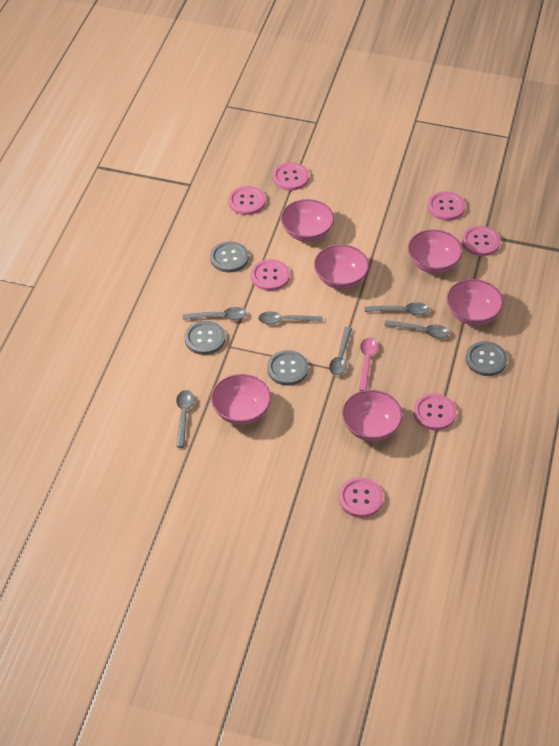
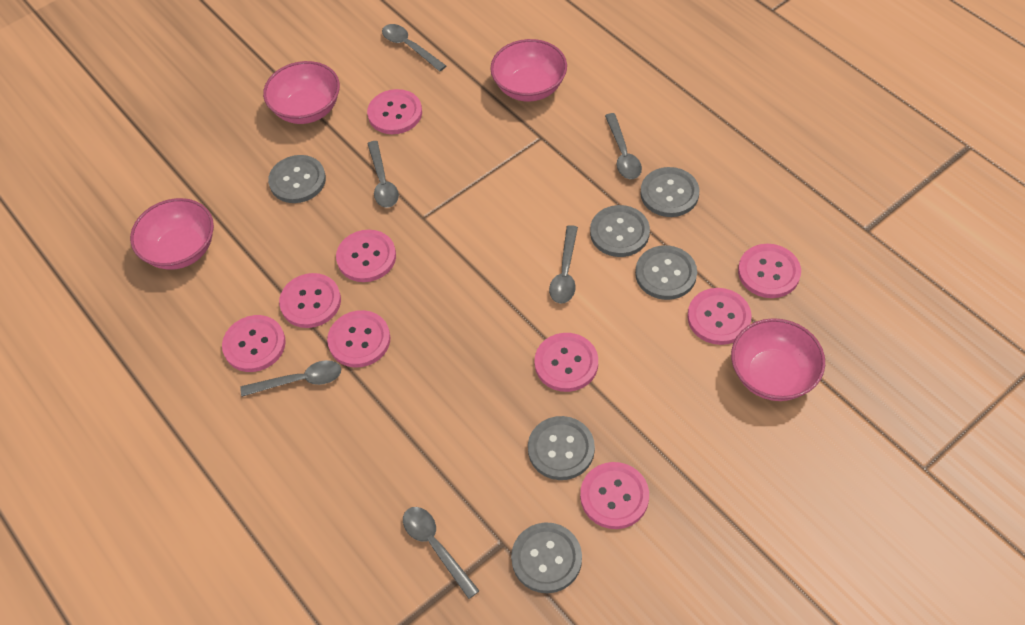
grey button: [185,321,225,355] [210,241,249,273] [267,350,309,386] [466,341,507,376] = 4 -> [268,155,326,203] [511,522,582,593] [528,416,595,480] [590,205,650,257] [635,245,697,300] [640,167,699,217] = 6
pink bowl: [211,374,271,425] [281,199,334,242] [314,244,369,289] [342,390,402,441] [408,229,463,273] [447,279,503,325] = 6 -> [130,198,214,270] [263,61,340,124] [490,39,567,102] [731,318,825,401] = 4
pink button: [228,186,265,215] [251,259,290,291] [272,162,309,191] [338,477,383,518] [413,393,456,430] [427,191,465,221] [462,226,500,256] = 7 -> [222,315,286,372] [279,273,341,328] [327,310,390,367] [336,230,396,282] [367,89,422,134] [534,333,598,392] [580,462,649,529] [687,288,752,345] [738,244,801,298] = 9
pink spoon: [359,338,378,391] = 1 -> none = 0

